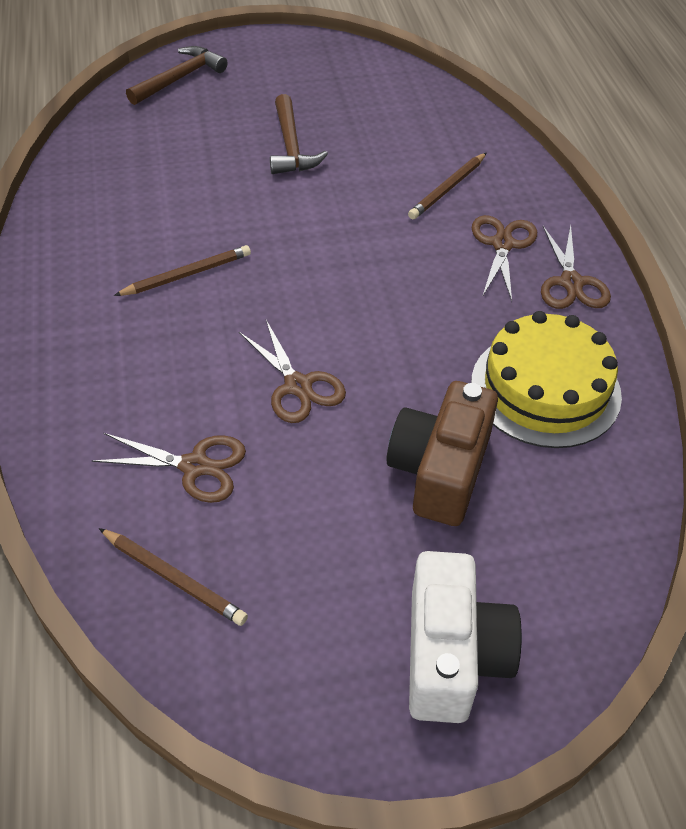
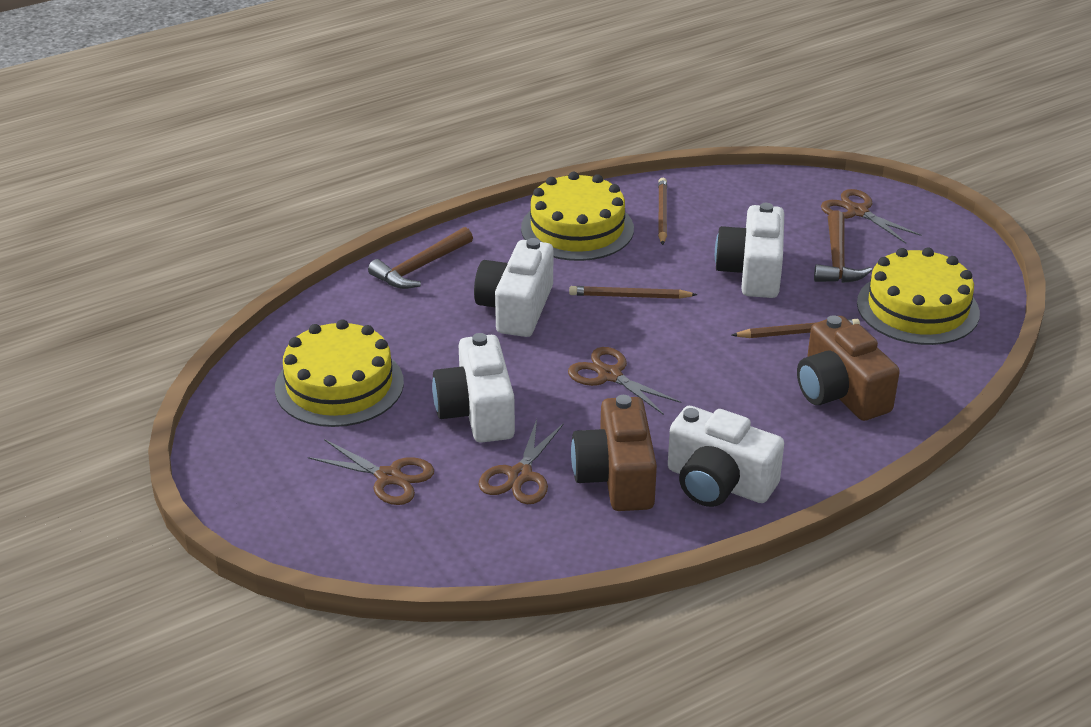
brown camera: [387,381,498,526] = 1 -> [571,395,657,511] [797,315,900,421] = 2
white camera: [409,551,522,723] = 1 -> [432,333,515,443] [474,238,553,337] [668,406,784,507] [715,203,784,298] = 4
yellow cake: [471,311,622,448] = 1 -> [275,319,404,427] [521,172,634,261] [857,248,980,345] = 3

